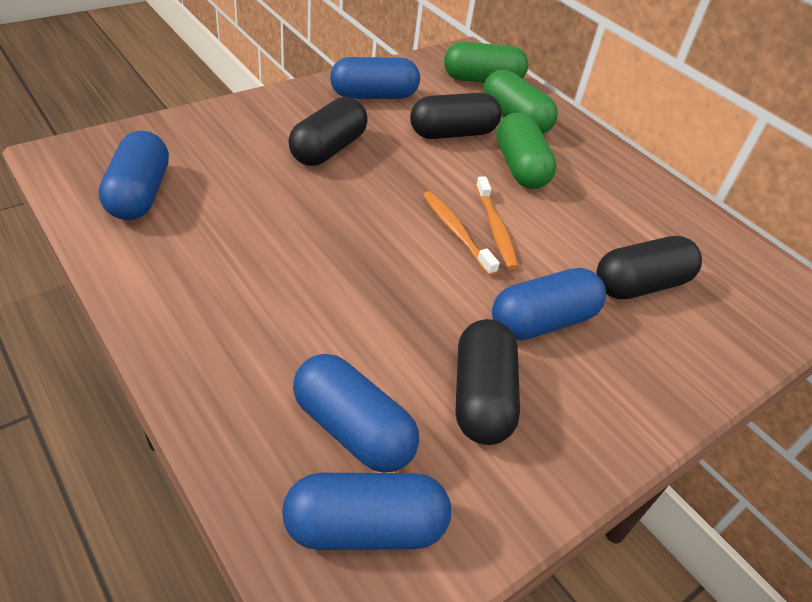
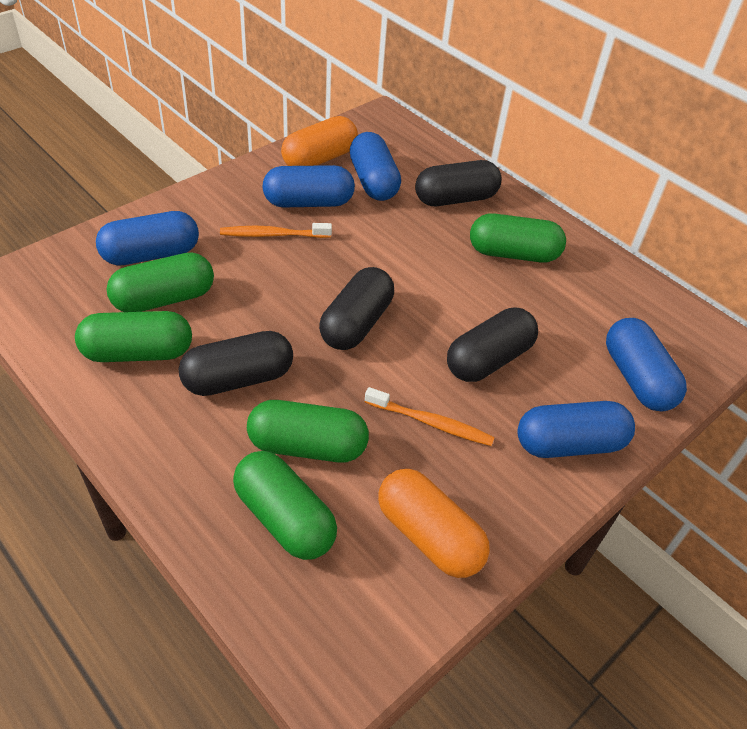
green capsule: [444,42,528,83] [483,70,558,134] [496,112,557,189] = 3 -> [75,311,192,362] [106,252,214,312] [233,451,337,560] [247,400,369,463] [470,213,566,263] = 5
orange capsule: none = 0 -> [281,116,358,166] [378,469,490,578] = 2

